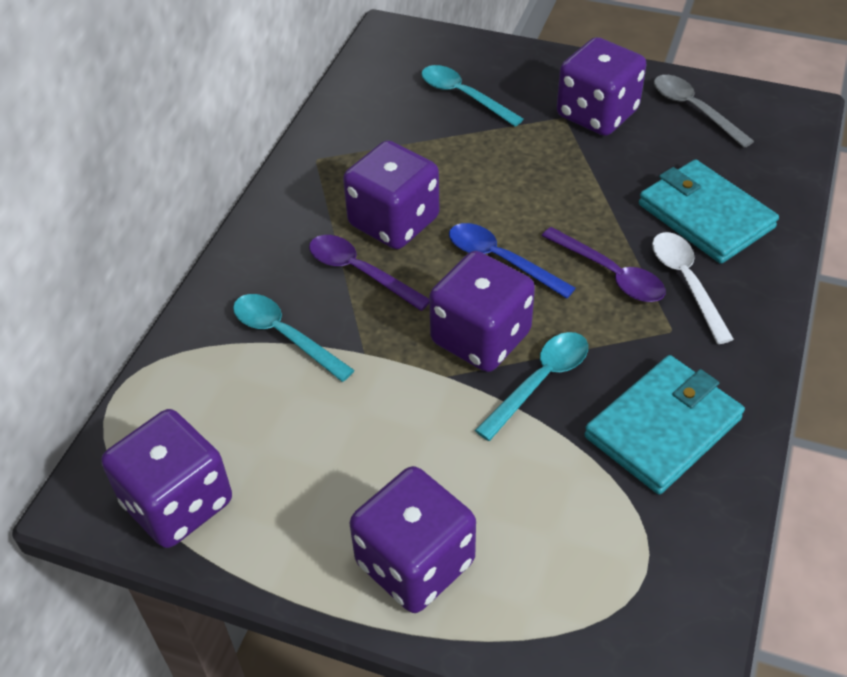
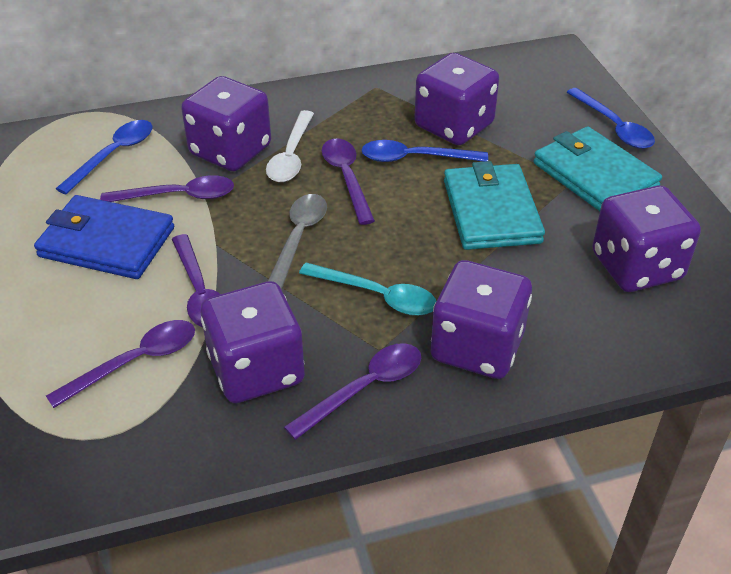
blue spoon: [449,223,576,299] = 1 -> [56,120,153,194] [361,140,488,162] [567,88,655,149] = 3
blue wallet: none = 0 -> [34,195,174,279] = 1
purple spoon: [309,235,429,311] [542,227,666,302] = 2 -> [46,320,195,408] [100,175,234,202] [172,234,220,327] [284,343,421,440] [322,139,375,225] = 5
turquoise spoon: [233,294,354,382] [421,65,523,126] [475,332,588,441] = 3 -> [299,262,436,316] = 1

